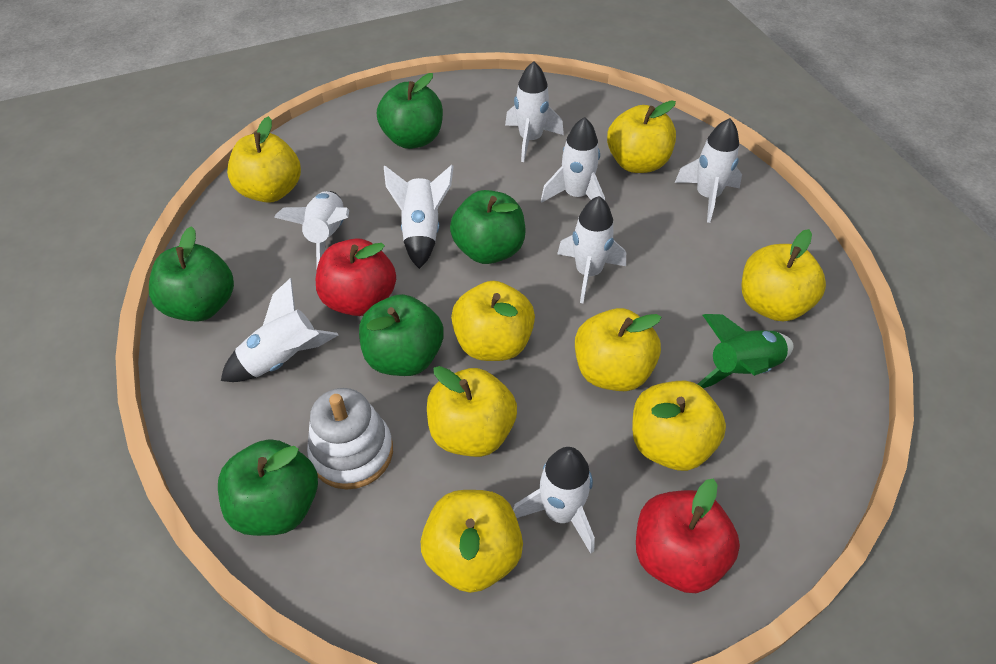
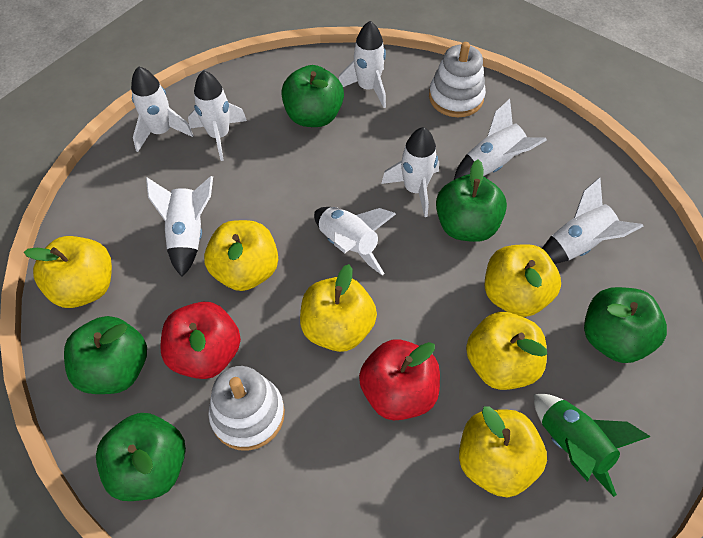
white stacking toy: [307,388,393,490] = 1 -> [208,366,285,451] [429,42,486,117] = 2
yellow apple: [227,116,301,203] [421,490,523,593] [427,366,517,457] [451,281,535,361] [575,308,662,391] [607,100,676,173] [632,381,726,471] [742,229,826,322] = 8 -> [24,236,112,308] [204,220,278,291] [300,264,377,352] [459,407,547,497] [466,312,547,390] [485,244,561,317] = 6

